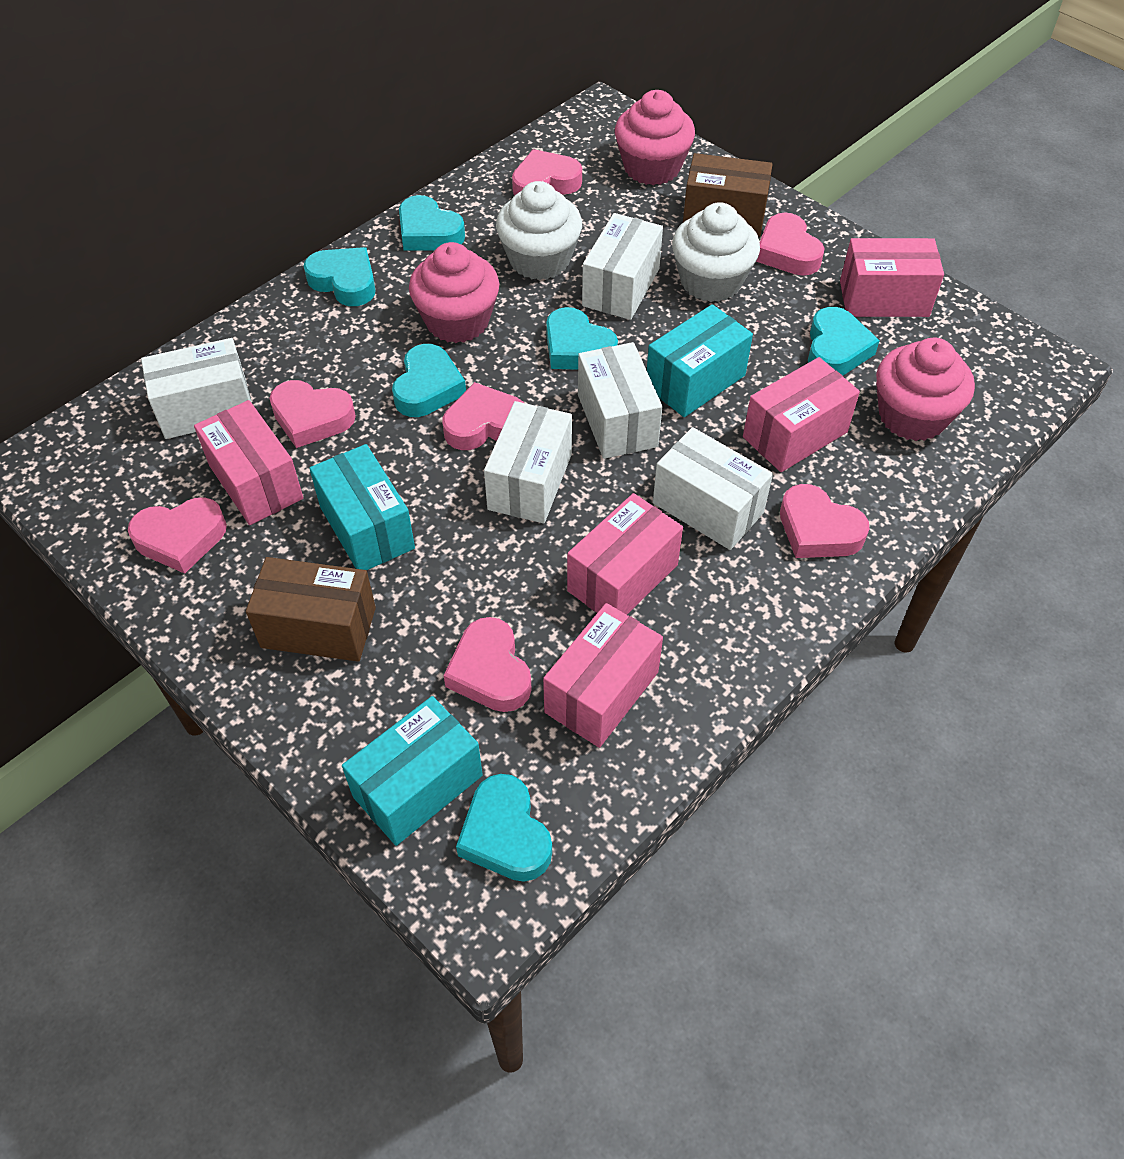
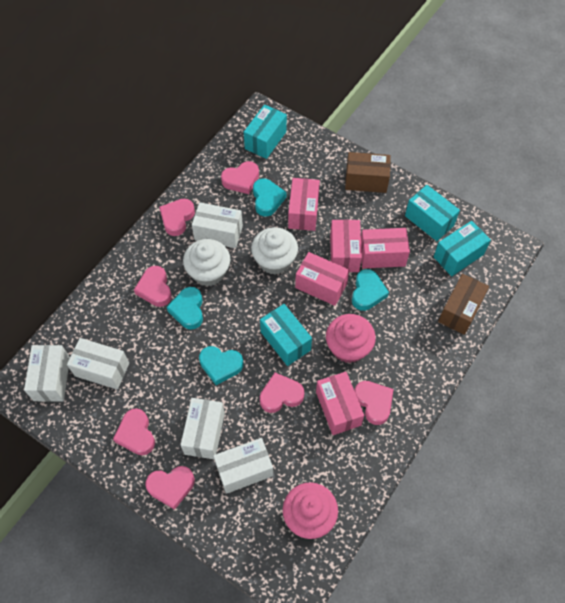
pink cupcake: [409,242,499,343] [615,90,695,185] [876,337,975,441] = 3 -> [283,482,338,539] [326,314,376,363] = 2
turquoise box: [309,444,415,570] [342,696,483,846] [647,304,753,417] = 3 -> [244,104,287,159] [260,304,312,366] [405,185,460,241] [434,221,491,276] = 4
turquoise heart: [304,247,375,306] [392,344,466,417] [399,195,465,250] [456,774,552,882] [546,307,618,370] [808,307,880,375] = 6 -> [167,287,203,330] [199,346,244,385] [253,178,286,216] [352,269,389,311] = 4

